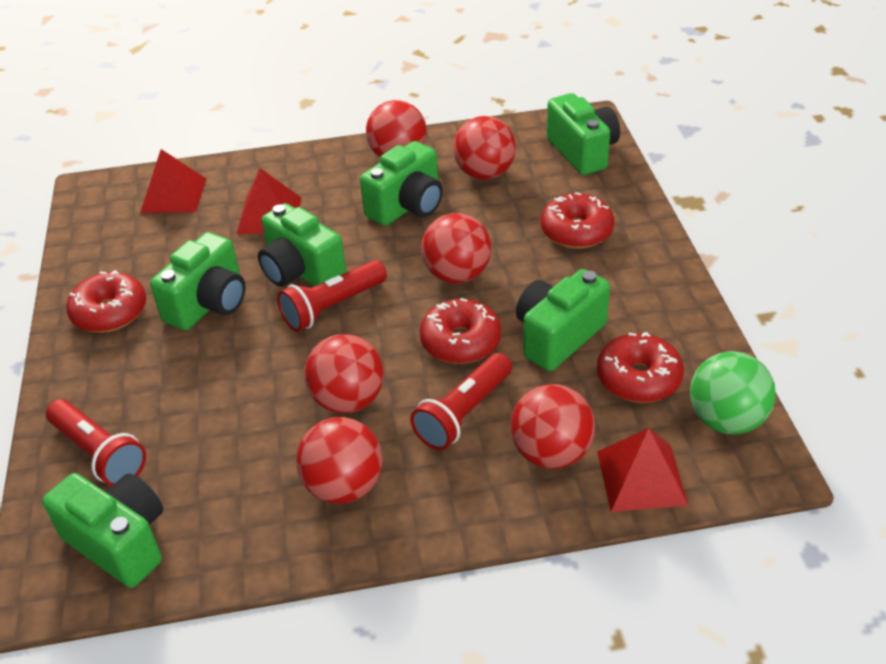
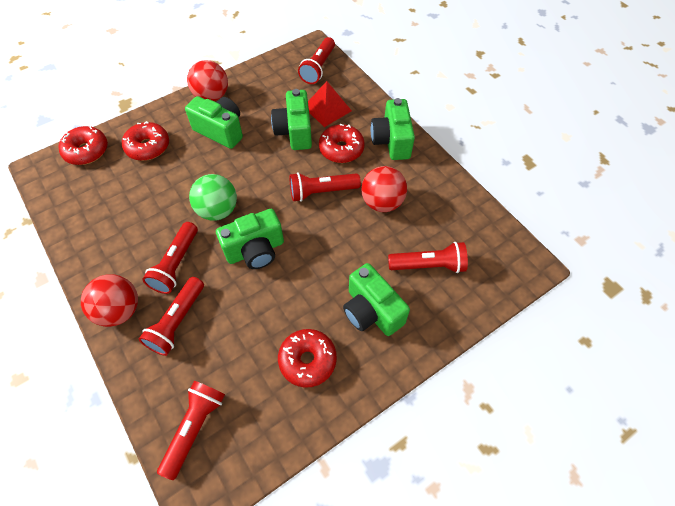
green camera: [42,473,163,588] [150,232,246,330] [258,203,346,287] [360,141,443,226] [516,269,610,371] [547,93,620,175] = 6 -> [185,96,243,149] [216,209,284,269] [271,89,312,150] [343,263,410,336] [371,98,415,160] = 5
red ball: [296,417,383,504] [304,334,384,414] [366,100,427,157] [421,213,491,283] [453,116,516,179] [510,384,595,469] = 6 -> [81,275,138,327] [187,60,228,101] [361,166,407,212] = 3
red flashlight: [46,399,146,486] [277,260,387,332] [410,353,512,450] = 3 -> [139,277,204,356] [142,222,198,294] [157,381,225,480] [290,172,361,202] [298,37,335,84] [388,242,468,273] = 6
red pyramid: [140,149,206,213] [237,168,301,234] [597,428,688,512] = 3 -> [308,81,352,127] = 1

